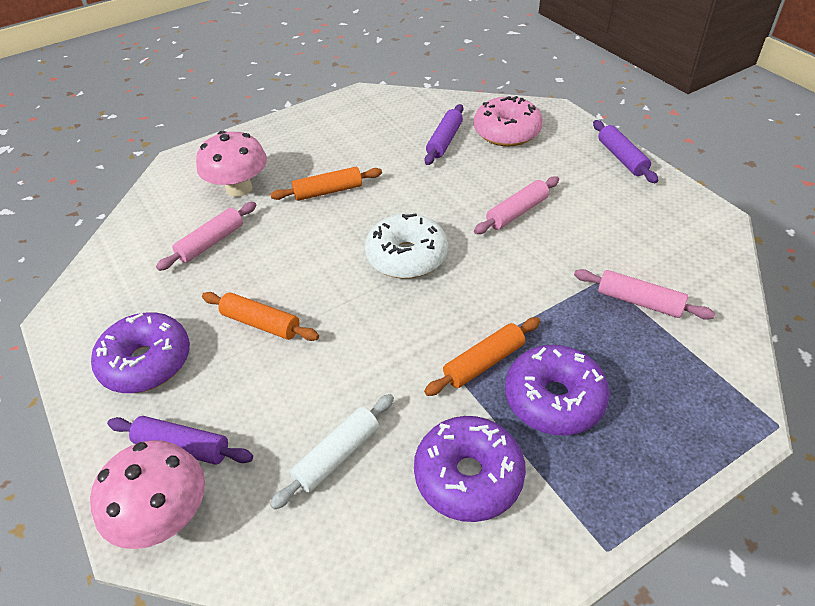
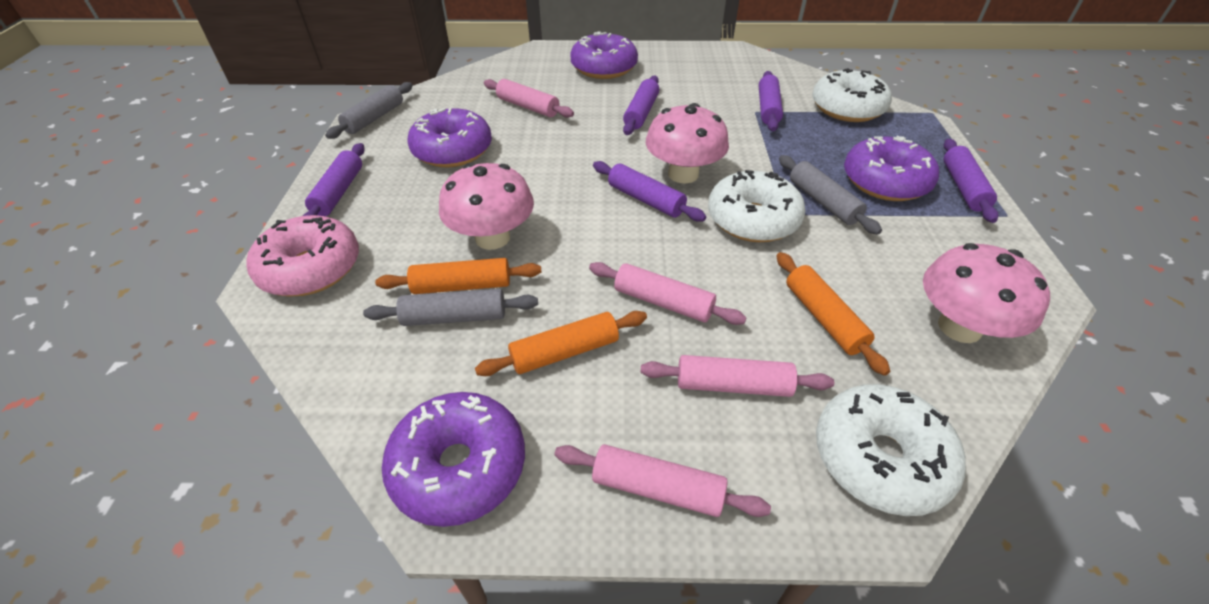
grey rolling pin: none = 0 -> [325,82,413,139] [363,289,538,326] [779,155,882,235] = 3
pink mushroom: [90,440,205,549] [196,131,267,197] = 2 -> [439,163,534,250] [646,103,729,184] [923,243,1050,343] = 3
pink rolling pin: [156,202,257,271] [474,176,559,234] [574,269,715,320] = 3 -> [484,79,574,118] [555,444,771,517] [589,262,747,325] [640,355,834,397] = 4
purple donut: [91,312,190,393] [414,416,526,522] [505,345,610,435] = 3 -> [382,392,525,527] [407,108,492,167] [570,32,638,79] [844,136,939,201] = 4
purple rolling pin: [107,416,253,465] [425,104,463,165] [593,120,658,183] = 3 -> [303,143,365,216] [593,161,706,222] [623,76,659,135] [759,71,783,131] [944,139,998,223] = 5
white donut: [365,213,448,279] = 1 -> [708,170,805,242] [812,68,892,122] [816,384,966,516] = 3
white rolling pin: [270,394,394,510] = 1 -> none = 0

